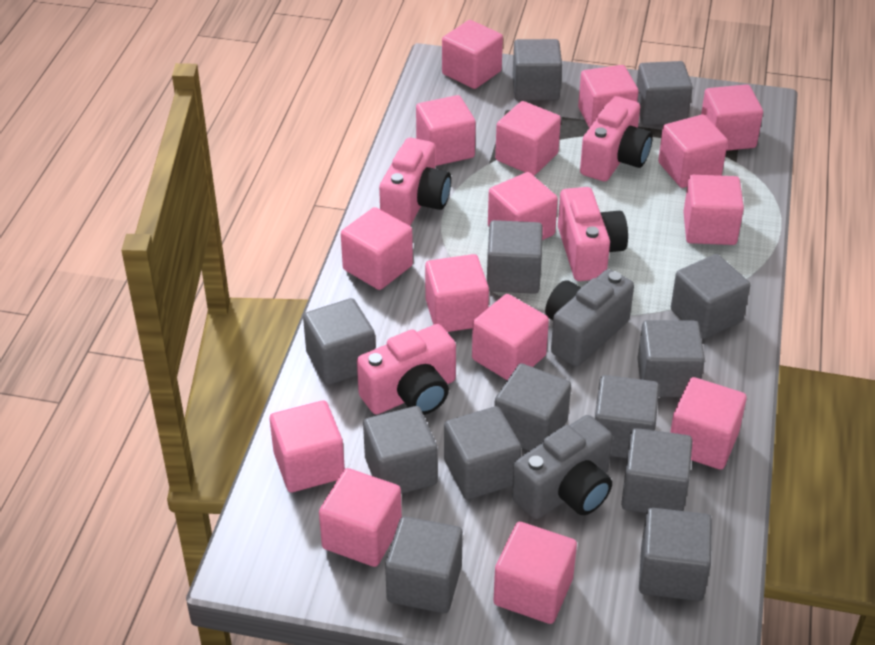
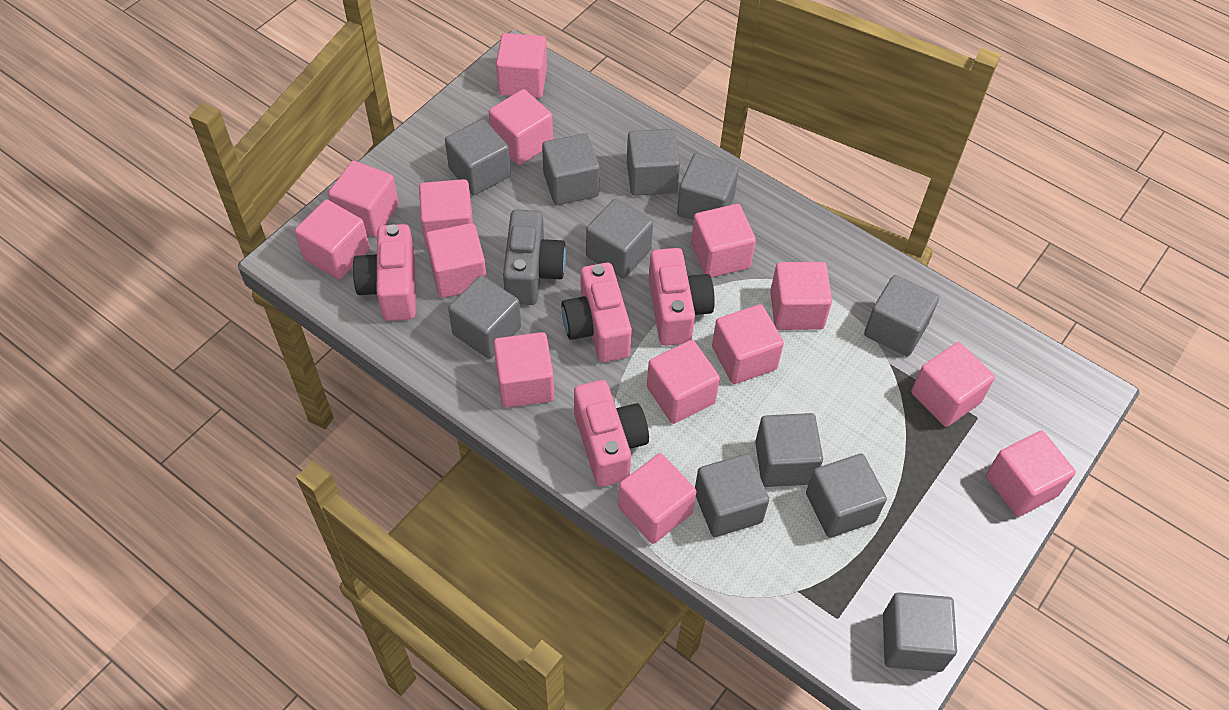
grey camera: [512,415,613,519] [545,269,634,367] = 2 -> [503,210,566,305] = 1
grey cube: [303,298,375,385] [363,406,438,494] [385,516,463,613] [444,406,521,500] [487,220,543,294] [494,363,571,451] [513,39,562,101] [595,375,659,458] [621,428,692,513] [636,61,693,125] [637,320,705,397] [639,508,712,601] [671,254,750,339] = 13 -> [445,119,511,196] [448,276,521,359] [542,133,600,205] [586,199,653,279] [627,129,680,196] [677,153,739,220] [695,454,769,537] [755,413,823,487] [806,453,887,538] [864,275,939,357] [883,592,957,672] = 11
pink cube: [270,400,345,492] [319,468,402,567] [341,207,413,290] [416,95,476,166] [425,254,489,332] [442,20,503,89] [472,294,549,380] [488,172,558,240] [494,522,577,624] [495,101,561,176] [578,65,639,128] [658,115,728,188] [670,377,747,470] [683,175,744,245] [701,84,763,151] = 15 -> [295,199,370,279] [328,161,399,237] [419,179,473,248] [426,223,487,298] [489,89,553,165] [494,332,554,408] [496,33,547,98] [618,453,696,544] [647,340,720,424] [691,204,756,278] [712,304,784,384] [770,262,832,330] [911,342,995,427] [986,430,1076,517] = 14

